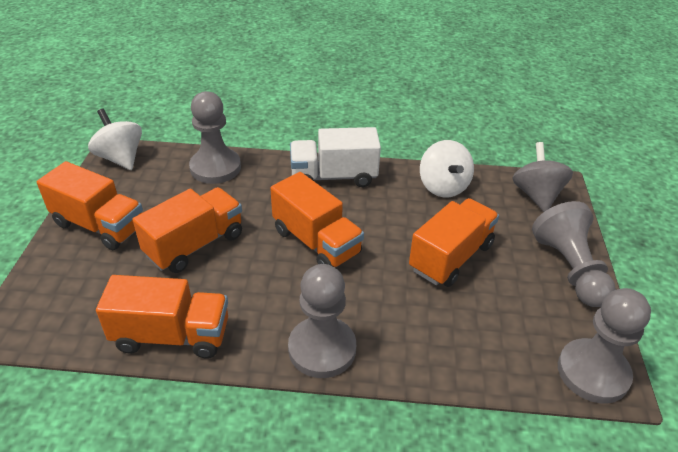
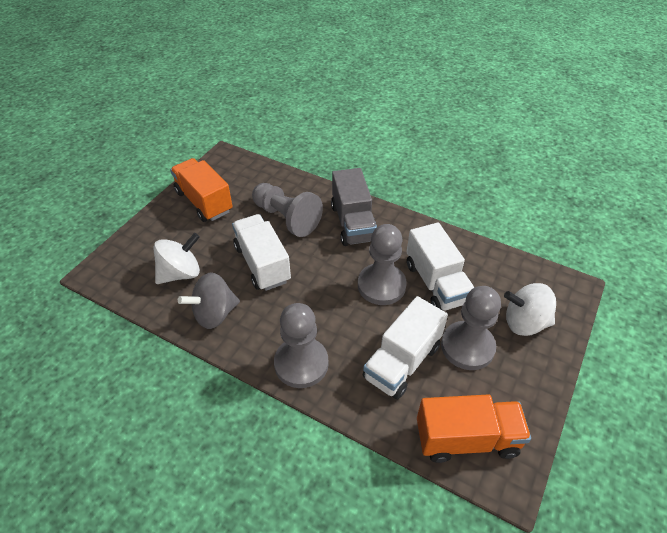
grey truck: none = 0 -> [331,168,377,246] = 1
orange truck: [37,161,143,250] [96,275,228,359] [133,187,242,273] [270,172,364,267] [409,198,499,287] = 5 -> [170,158,233,222] [417,394,531,463] = 2
white truck: [290,127,381,187] = 1 -> [232,214,291,291] [363,296,448,399] [407,222,474,311] = 3

